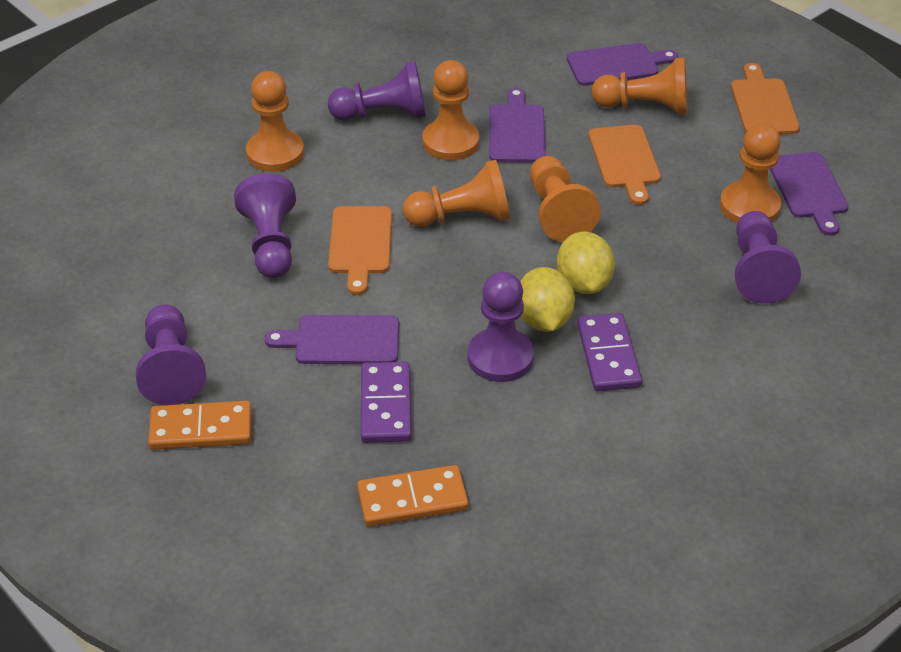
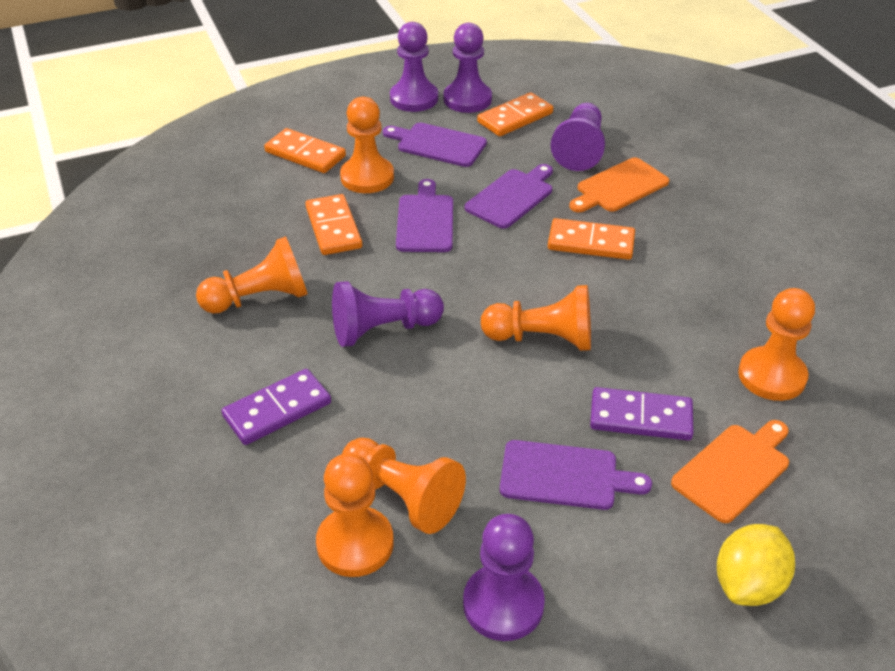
orange cutting board: [328,206,392,295] [589,125,661,205] [731,63,800,135] = 3 -> [569,158,669,212] [671,420,789,523] = 2
orange domino: [148,401,252,450] [357,465,469,527] = 2 -> [264,128,346,173] [305,194,362,255] [477,92,553,136] [548,218,635,260] = 4
yellow lemon: [520,267,575,332] [557,232,615,294] = 2 -> [717,524,795,606] = 1

